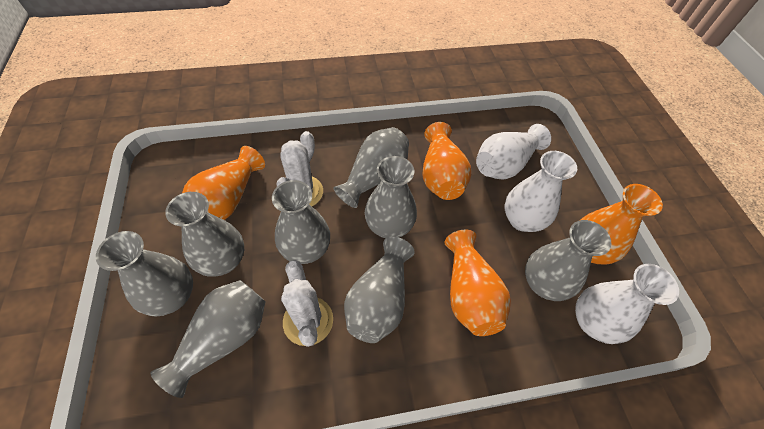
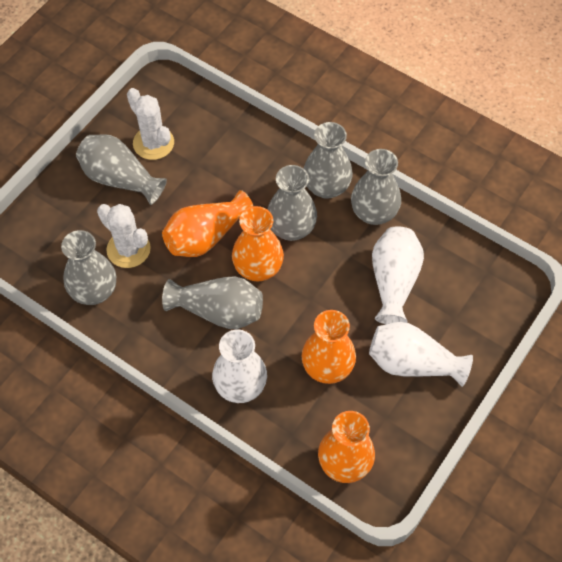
grey vase: [96,231,193,317] [150,280,266,398] [165,192,244,277] [272,180,330,264] [334,127,409,208] [344,237,415,343] [365,156,417,238] [525,220,611,301] = 8 -> [61,230,116,305] [76,134,167,205] [162,276,263,329] [267,165,317,241] [304,122,353,199] [351,149,401,225] = 6

